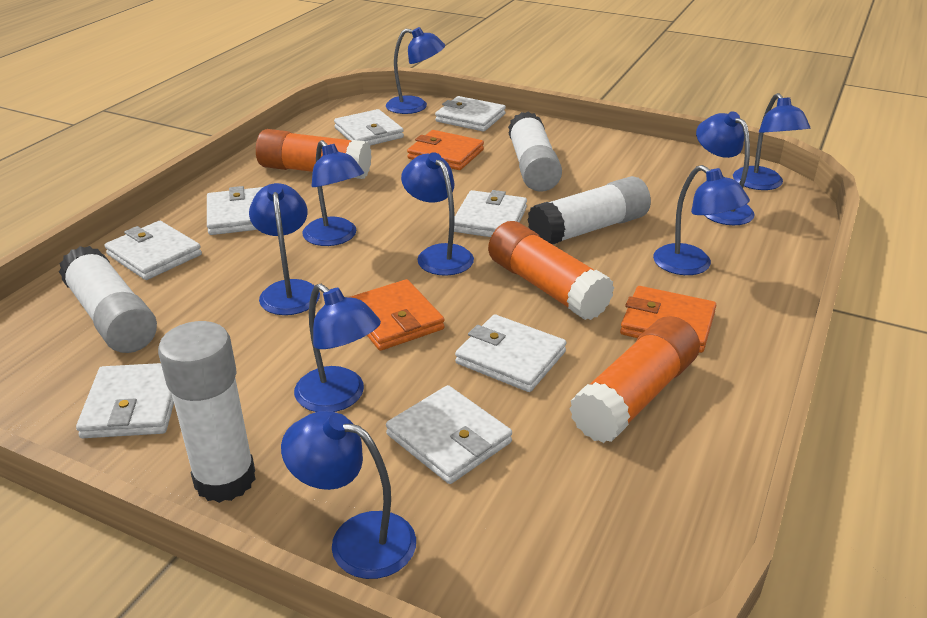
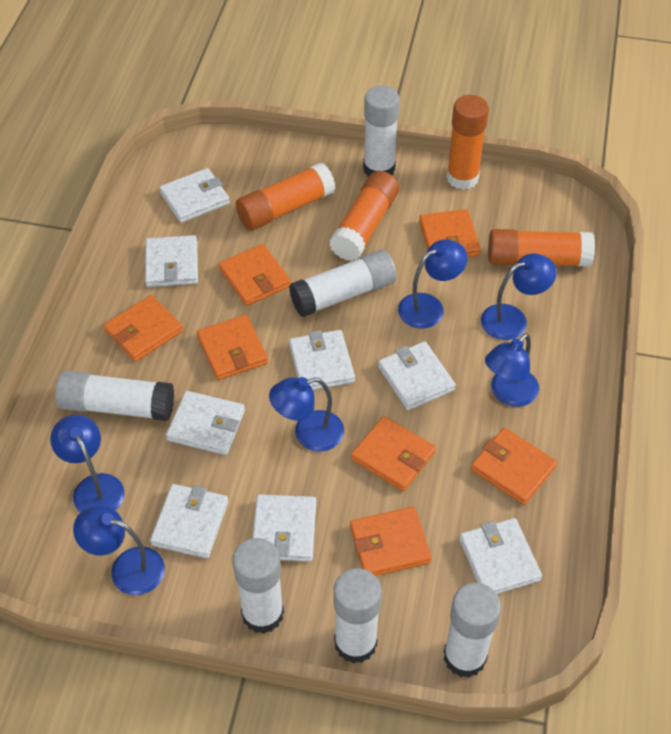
blue lamp: [249,183,320,315] [281,411,416,579] [294,284,381,412] [302,140,364,246] [386,27,445,114] [401,152,474,276] [653,165,750,275] [696,111,755,225] [733,93,810,190] = 9 -> [50,414,124,512] [73,505,165,595] [269,377,344,452] [398,240,468,329] [481,253,557,340] [485,333,539,407] = 6
orange glue stick: [256,129,372,179] [488,221,614,320] [569,316,700,443] = 3 -> [236,162,335,230] [329,171,399,261] [446,95,489,190] [488,229,595,267] = 4
orange wallet: [350,279,445,351] [407,130,484,170] [620,286,716,353] = 3 -> [103,295,183,362] [197,314,268,380] [219,244,291,306] [350,507,432,576] [351,416,436,492] [419,209,481,257] [471,428,557,505] = 7
white glue stick: [59,246,157,353] [158,321,255,503] [508,111,562,192] [528,176,651,245] = 4 -> [55,370,174,421] [232,538,284,634] [289,250,397,317] [334,568,382,664] [363,86,400,177] [444,583,501,678] = 6

